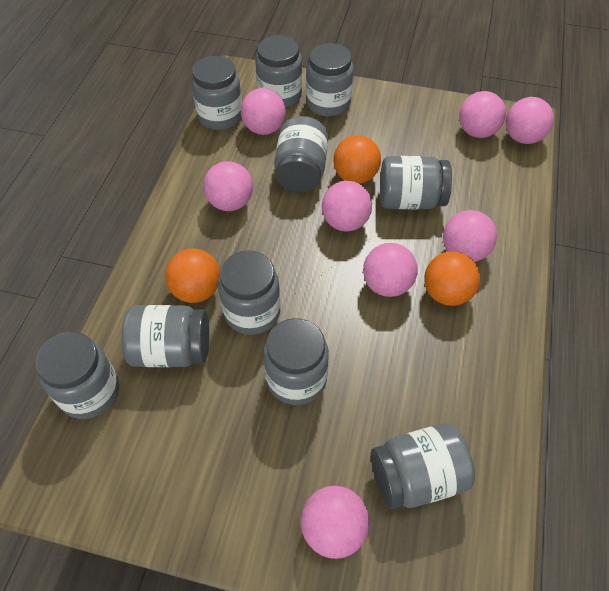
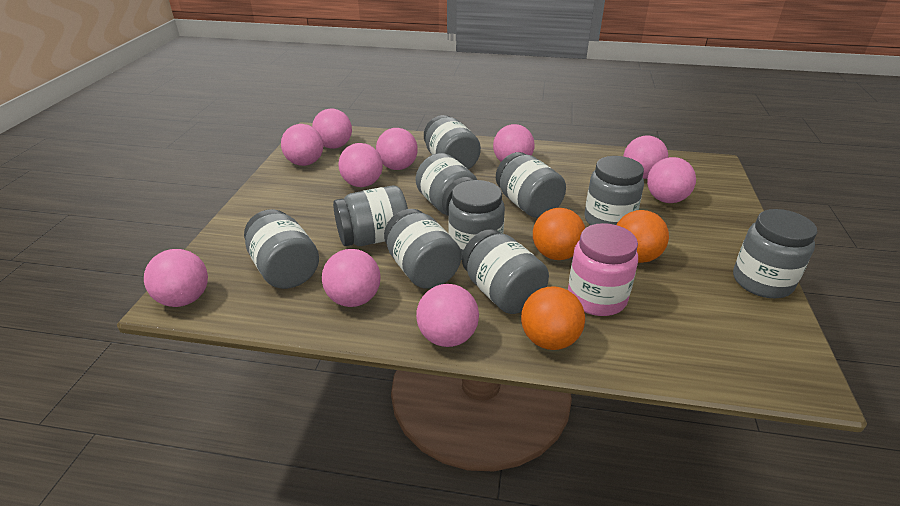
pink ball: [203,161,253,211] [241,88,286,135] [301,486,370,559] [322,181,372,232] [363,243,418,297] [443,210,497,262] [459,91,506,138] [506,97,554,144] = 8 -> [144,249,208,307] [281,124,323,166] [312,109,352,149] [322,249,381,307] [338,143,383,187] [376,128,418,170] [416,284,479,347] [493,124,535,162] [623,136,668,179] [647,157,696,203] = 10
pink jar: none = 0 -> [568,223,638,316] = 1

